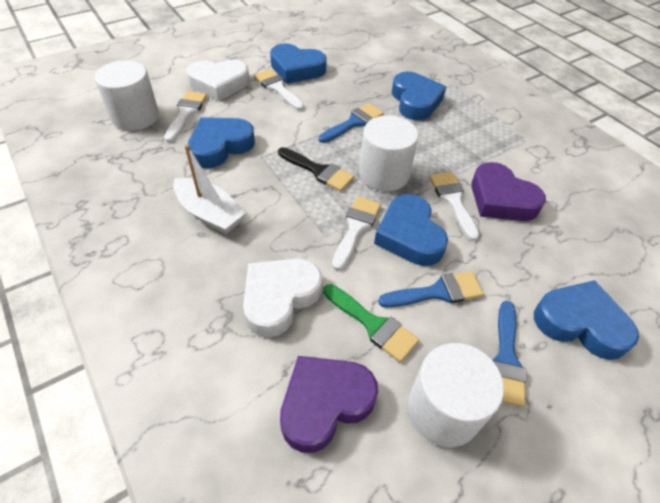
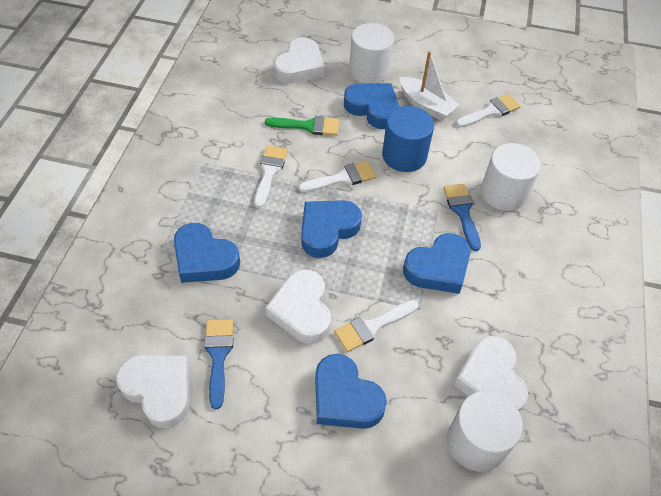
black brush: [278,147,354,192] = 1 -> none = 0
blue brush: [319,103,384,143] [378,271,484,308] [492,301,526,407] = 3 -> [204,319,233,409] [443,184,481,251] = 2
blue cylinder: none = 0 -> [382,106,434,172] = 1
purple heart: [280,356,378,453] [471,162,546,221] = 2 -> none = 0
white heart: [186,59,250,101] [243,258,322,337] = 2 -> [116,355,190,428] [266,270,331,344] [274,37,324,84] [454,336,528,411] = 4

